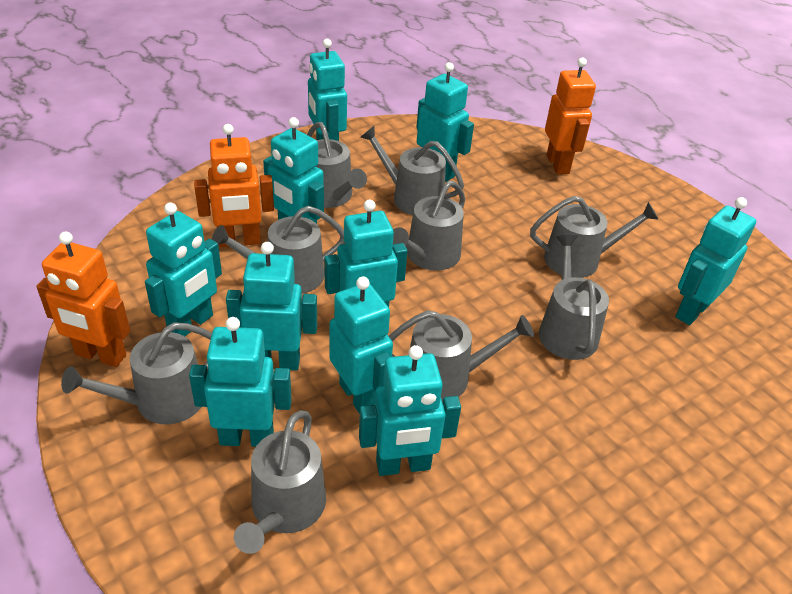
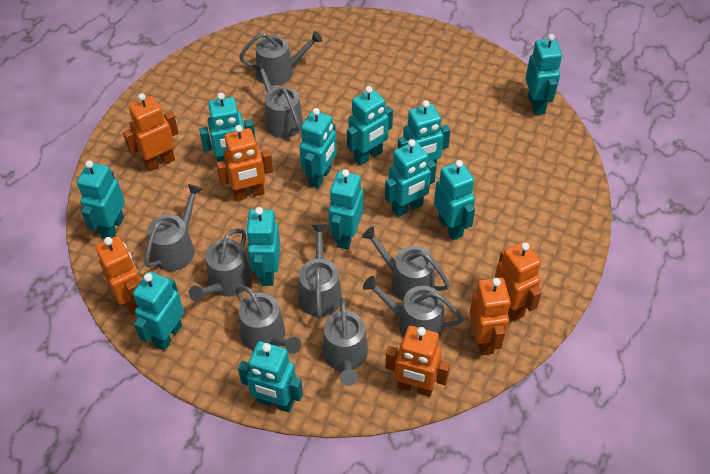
orange robot: [36,232,130,367] [194,124,274,247] [545,58,596,175] = 3 -> [95,236,141,315] [123,93,178,172] [216,125,273,201] [385,326,450,397] [469,278,511,355] [495,241,542,321] = 6
turquoise robot: [145,202,222,336] [189,317,292,447] [226,242,317,371] [263,117,324,224] [308,39,347,141] [324,200,407,307] [330,276,393,414] [359,345,461,476] [416,62,474,182] [675,197,756,325] = 10 -> [77,160,125,239] [133,271,184,351] [199,93,256,162] [238,341,303,412] [246,207,280,286] [299,108,337,189] [329,169,363,250] [347,86,393,165] [385,139,437,217] [398,100,450,164] [434,160,475,240] [525,34,562,115] = 12

